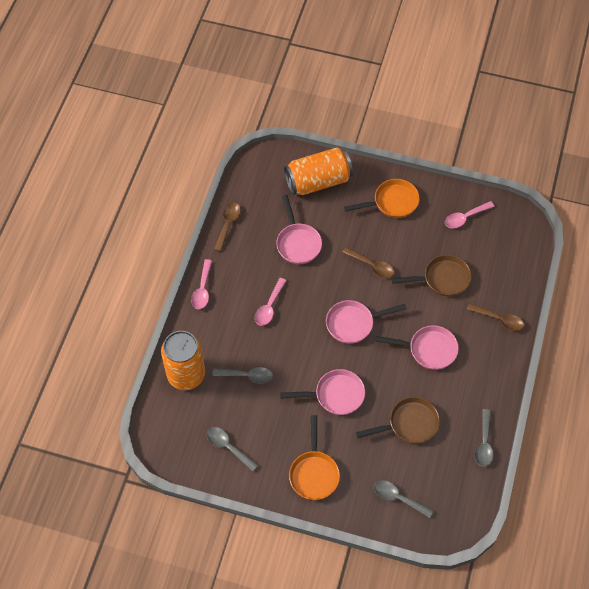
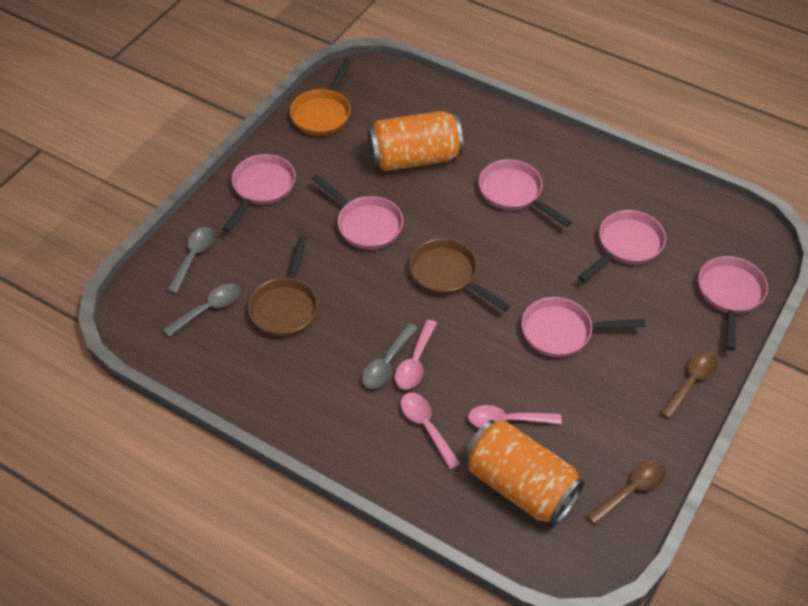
brown spoon: [214,203,241,252] [342,247,394,278] [467,303,524,331] = 3 -> [587,461,666,525] [660,351,718,419] = 2
grey spoon: [206,427,258,471] [212,367,273,384] [374,480,434,518] [475,409,493,467] = 4 -> [163,283,240,337] [167,227,214,294] [362,323,418,389] = 3
orange pan: [289,415,340,500] [344,179,420,218] = 2 -> [290,58,352,136] = 1
pink pan: [276,195,322,264] [280,369,365,415] [326,300,406,344] [375,325,459,370] = 4 -> [223,154,295,232] [311,174,403,250] [478,159,572,227] [521,297,646,358] [578,210,666,282] [698,256,768,351] = 6

